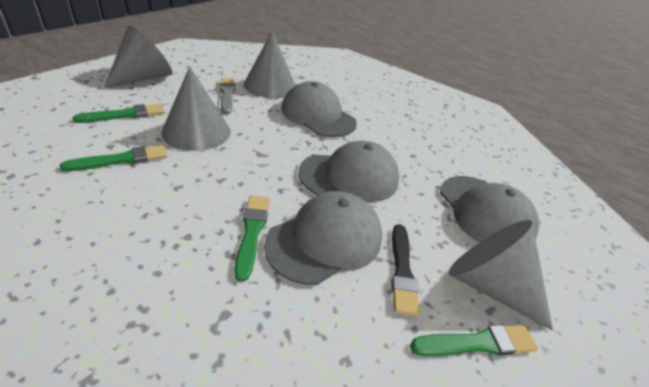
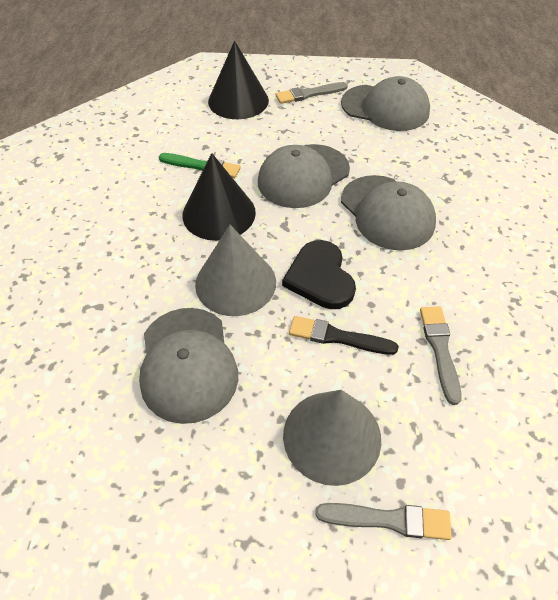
black cone: none = 0 -> [182,153,256,241] [208,41,269,119] = 2
black heart: none = 0 -> [282,240,356,309] = 1
green brush: [60,145,167,172] [73,104,165,123] [234,196,270,282] [410,325,538,356] = 4 -> [159,153,241,179] = 1
grey brush: [220,78,235,114] = 1 -> [275,82,348,104] [315,503,452,540] [420,306,462,405] = 3
grey cone: [104,25,173,88] [161,66,231,151] [244,31,295,98] [448,220,553,330] = 4 -> [195,225,276,316] [283,390,381,486] = 2

